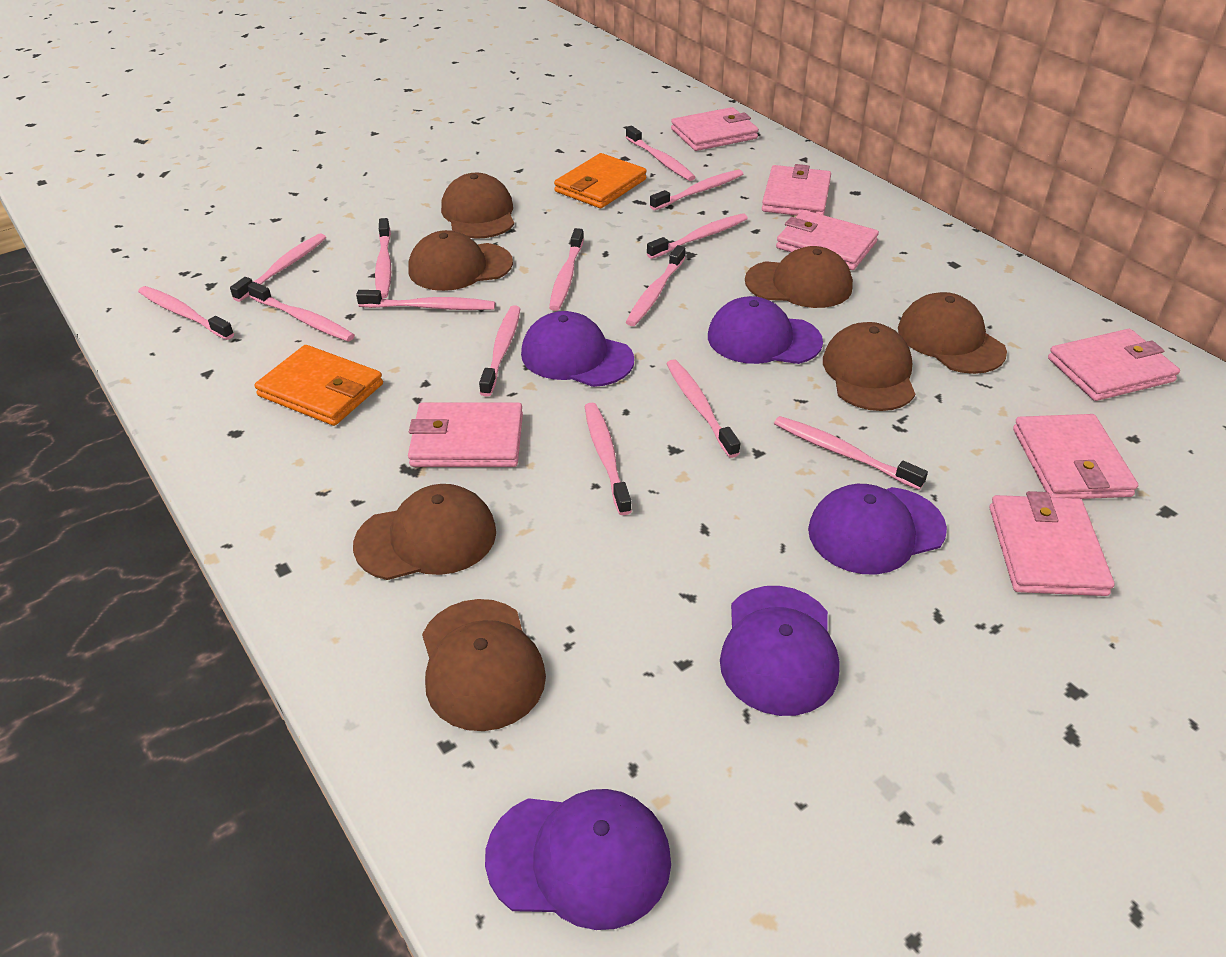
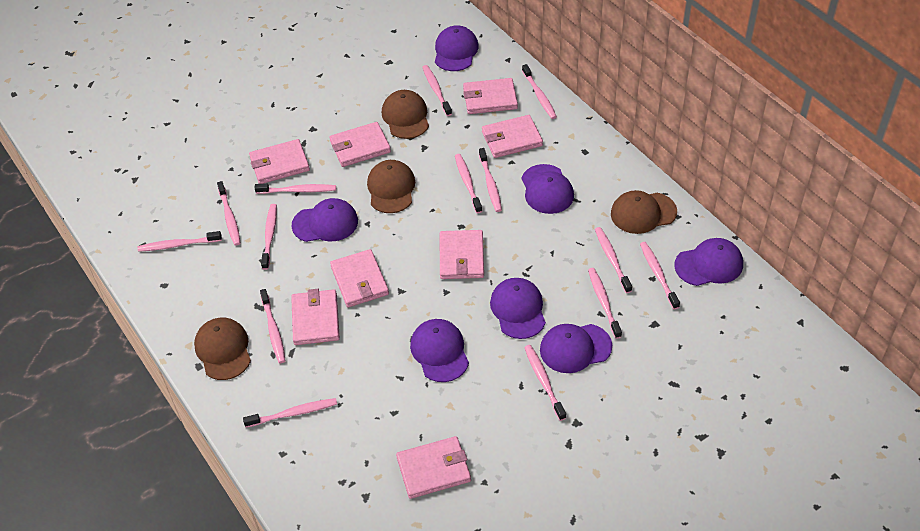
brown cap: [353,484,496,580] [409,230,513,291] [422,599,546,731] [441,173,514,239] [745,246,853,308] [823,322,915,411] [898,292,1007,374] = 7 -> [194,318,251,380] [367,160,415,213] [382,90,429,139] [611,190,677,234] = 4
orange wallet: [254,345,383,426] [554,153,647,208] = 2 -> none = 0
pink wallet: [408,402,523,467] [671,107,759,151] [762,164,831,215] [776,210,879,270] [990,491,1114,596] [1013,414,1138,499] [1048,329,1180,401] = 7 -> [249,139,310,184] [291,289,340,345] [329,122,391,167] [330,249,389,307] [396,436,471,499] [440,230,484,279] [463,78,518,114] [482,115,543,158] = 8
purple cap: [485,789,671,930] [521,311,634,387] [708,296,823,364] [720,586,840,716] [808,484,947,575] = 5 -> [292,198,358,242] [410,319,469,382] [435,25,479,71] [490,278,546,339] [521,164,574,214] [540,324,612,373] [674,238,743,286] = 7

